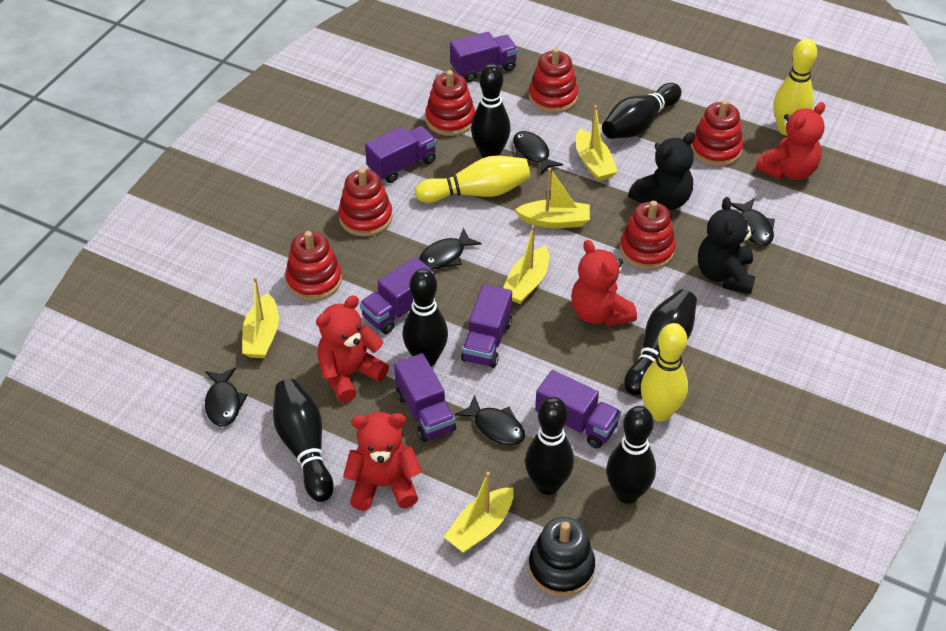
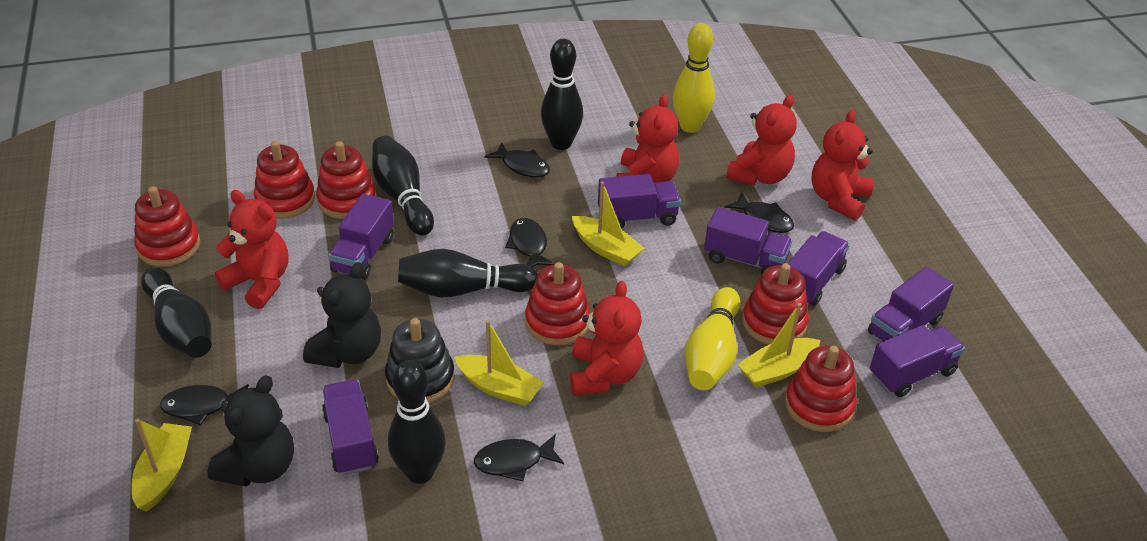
black bowling pin: [273,379,333,502] [403,269,448,366] [471,64,511,158] [525,397,574,495] [602,83,682,139] [606,406,656,504] [624,289,697,396] = 7 -> [141,267,211,358] [372,136,434,235] [388,360,446,484] [398,249,538,297] [541,39,583,150] = 5
purple truck: [360,257,435,334] [365,126,437,183] [394,353,456,442] [450,31,518,82] [461,284,512,368] [535,370,621,448] = 6 -> [322,380,379,475] [328,194,394,279] [598,174,681,229] [704,207,792,274] [787,231,850,306] [868,267,954,341] [870,325,965,397] = 7
red teddy bear: [316,295,389,403] [343,412,422,511] [571,240,637,326] [756,102,825,180] = 4 -> [214,190,289,309] [570,281,643,396] [616,94,679,183] [726,95,797,185] [811,110,874,221] = 5
yellow boat: [242,277,279,358] [444,472,514,553] [503,225,549,304] [515,168,590,228] [576,105,618,182] = 5 -> [132,419,192,512] [454,320,544,406] [572,182,645,267] [737,303,820,388] = 4
yellow bowling pin: [415,156,530,203] [641,323,688,422] [774,39,817,136] = 3 -> [673,23,715,133] [684,287,740,390] = 2

